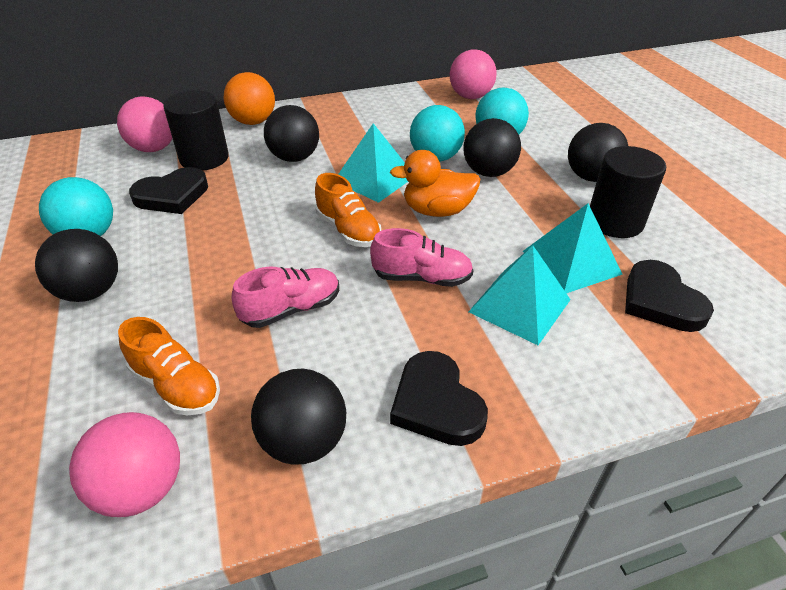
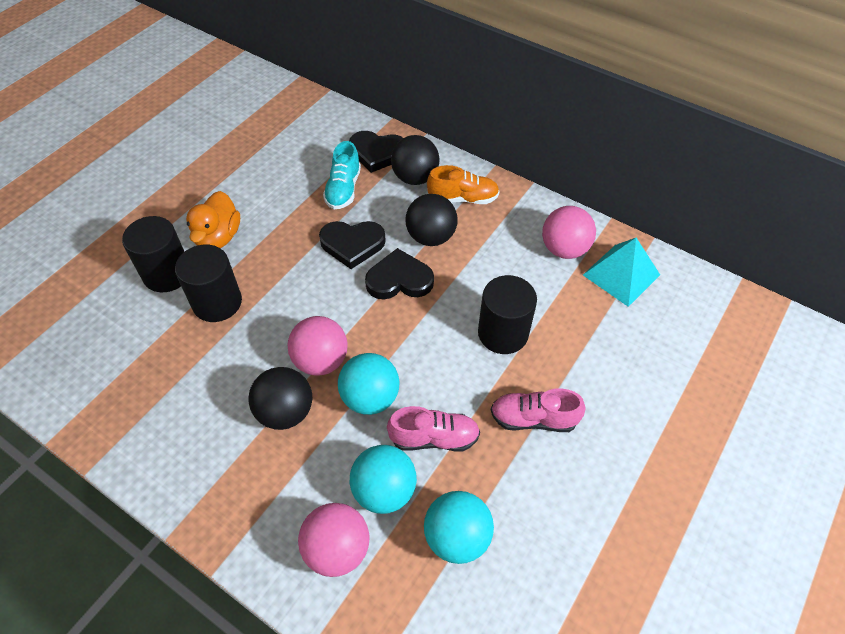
black ball: [35,229,118,302] [251,369,346,465] [264,105,319,162] [464,118,521,177] [568,123,628,182] = 5 -> [248,367,312,430] [391,135,440,185] [405,194,458,246] = 3
black cylinder: [163,90,229,171] [590,146,666,238] = 2 -> [122,216,184,292] [175,245,242,322] [478,275,537,354] = 3
orange ball: [224,72,275,125] = 1 -> none = 0
orange shoe: [118,317,220,415] [315,173,381,247] = 2 -> [427,165,499,204] = 1
turquoise pyramid: [338,123,408,203] [469,246,571,345] [523,203,623,293] = 3 -> [583,238,660,307] = 1
turquoise shoe: none = 0 -> [323,141,361,209] = 1

